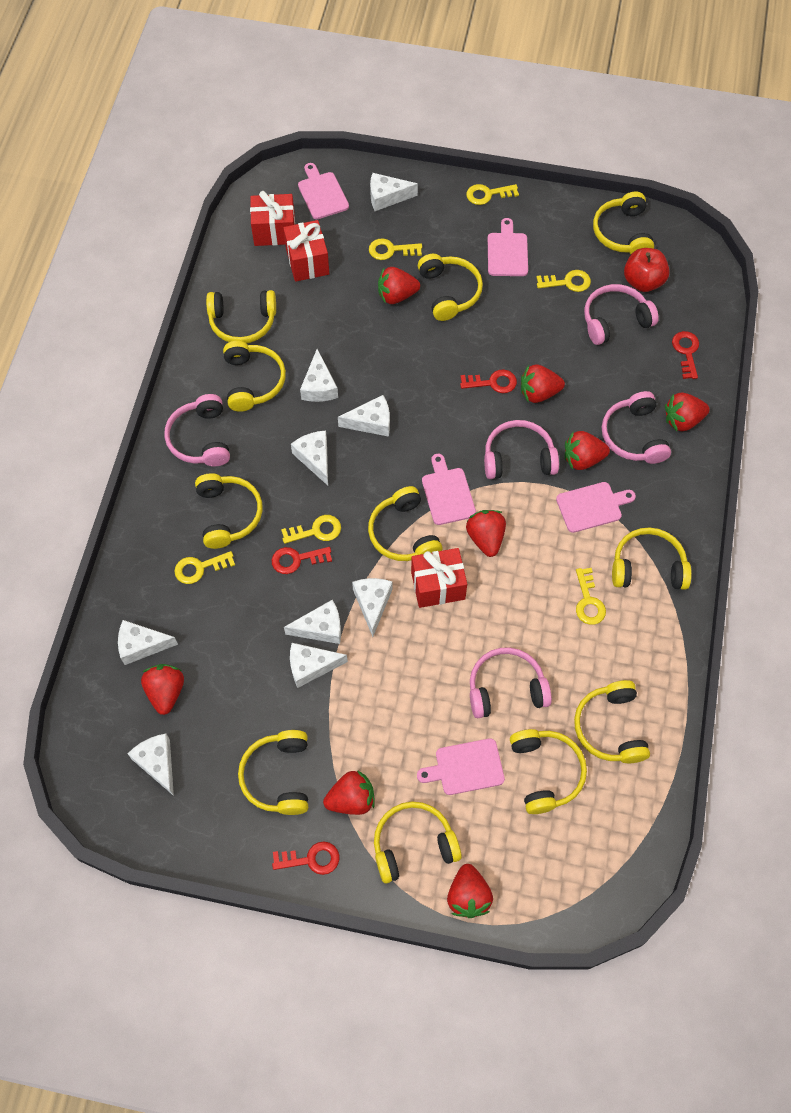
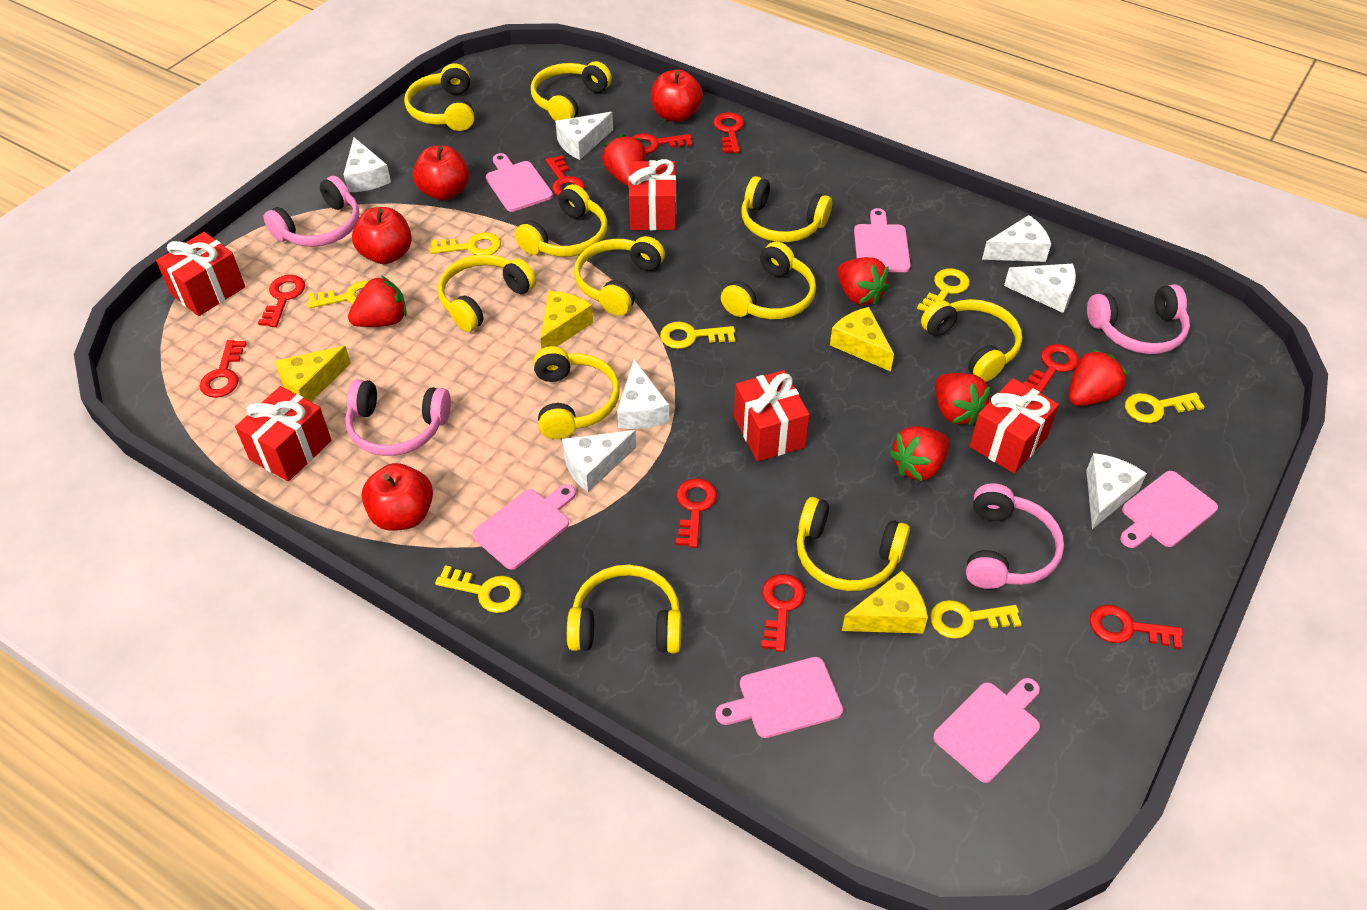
pink cutting board: [298,163,349,219] [417,738,505,795] [422,454,476,525] [488,218,528,276] [556,482,636,533] = 5 -> [472,484,576,570] [486,153,553,212] [715,657,843,738] [854,208,911,272] [933,678,1040,783] [1120,471,1218,548] = 6
pink headphones: [164,394,230,466] [470,647,552,718] [484,420,559,479] [584,284,659,345] [602,391,671,464] = 5 -> [263,176,359,247] [345,379,451,456] [966,483,1064,589] [1087,284,1190,354] = 4
red apple: [624,248,670,292] = 1 -> [352,207,412,264] [361,463,433,531] [413,145,469,201] [651,69,703,122] = 4
red gift: [250,191,295,246] [283,220,329,282] [411,548,467,608] = 3 -> [156,232,245,316] [235,386,332,482] [629,159,676,230] [734,370,810,461] [969,378,1059,474] = 5
red key: [272,547,332,574] [272,841,339,875] [460,369,517,393] [672,331,699,379] = 4 -> [200,340,247,398] [258,275,305,327] [546,155,585,196] [632,133,692,154] [676,478,717,548] [713,112,744,153] [761,574,805,652] [1023,344,1079,393] [1090,605,1183,649] = 9
red strawberry: [141,664,184,715] [323,770,375,815] [378,267,420,304] [447,864,493,918] [466,510,506,557] [521,364,565,403] [565,431,610,470] [665,392,710,431] = 8 -> [348,276,407,327] [602,135,646,186] [837,257,890,305] [889,426,950,481] [935,373,991,426] [1069,349,1128,406] = 6
white cheese: [118,620,178,665] [128,734,174,796] [284,600,341,644] [290,643,348,688] [291,431,328,485] [300,349,338,402] [338,395,390,437] [352,578,393,637] [370,173,418,211] = 9 -> [343,137,391,192] [555,112,613,160] [562,430,636,492] [617,359,669,429] [982,215,1051,262] [1004,264,1076,313] [1086,453,1147,529] = 7
yellow cheese: none = 0 -> [275,346,351,402] [540,291,593,348] [830,307,894,372] [842,571,928,633] = 4
yellow key: [174,551,235,584] [281,515,341,544] [369,238,422,260] [466,184,519,205] [536,270,591,292] [576,568,606,625] = 6 -> [308,280,369,309] [430,232,501,255] [435,565,522,613] [660,322,735,349] [917,268,970,312] [930,600,1022,639] [1125,392,1205,423] = 7

